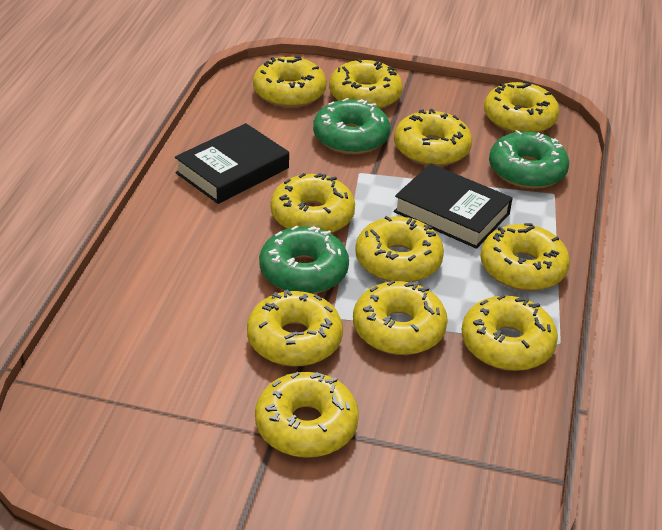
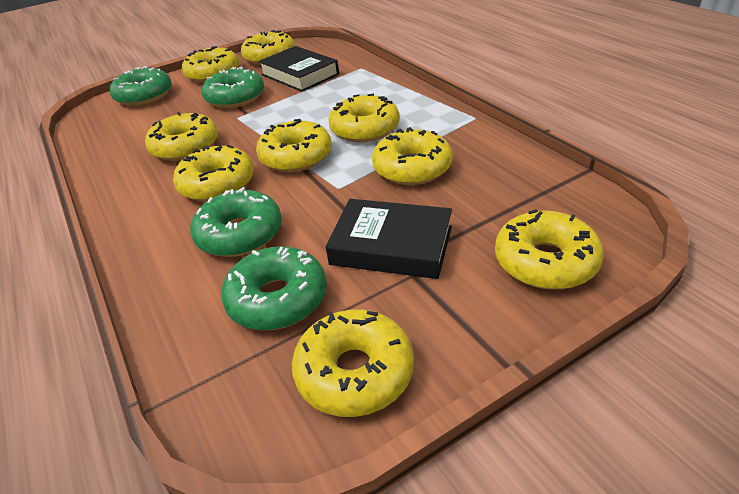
green donut: [259,225,349,294] [313,98,390,154] [489,130,569,189] = 3 -> [110,66,172,106] [190,187,282,257] [202,67,264,108] [221,246,327,331] = 4
yellow donut: [247,289,343,367] [253,56,327,108] [255,372,359,458] [271,173,355,233] [329,58,403,109] [353,280,448,355] [355,216,444,282] [394,109,472,166] [462,294,558,371] [480,223,570,291] [484,81,560,133] = 11 -> [145,112,218,161] [173,145,254,202] [182,46,239,83] [241,30,295,65] [256,119,332,172] [292,309,414,417] [329,93,400,142] [372,127,453,185] [495,209,603,290] = 9

